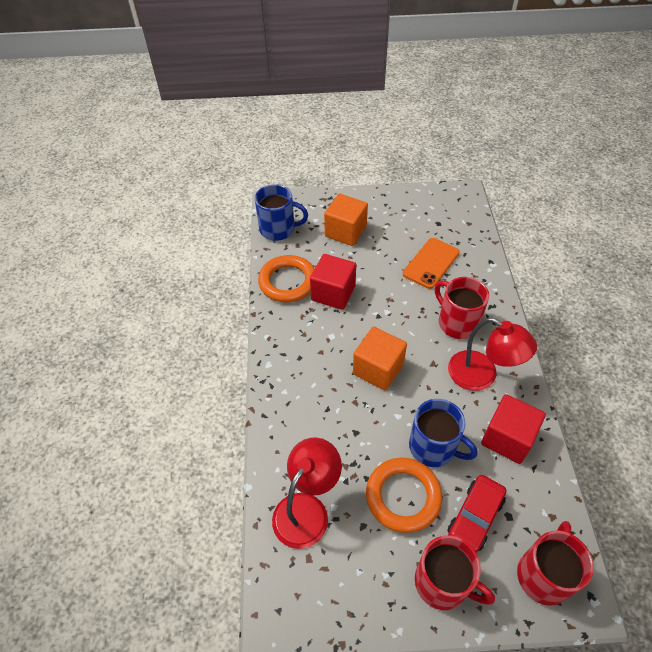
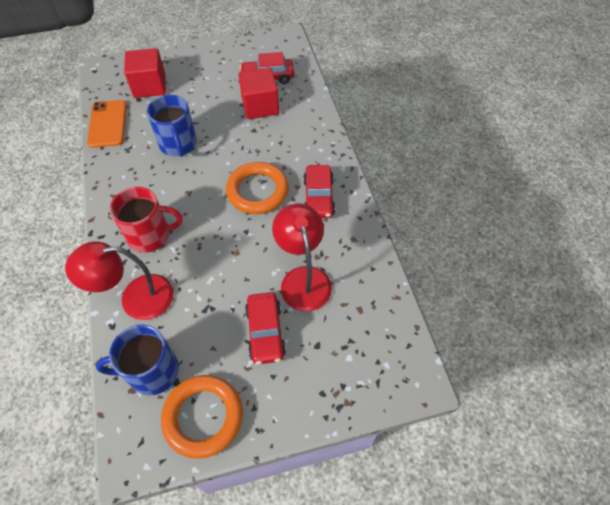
orange cube: [324,194,368,246] [353,327,407,391] = 2 -> none = 0
red car: [447,475,506,553] = 1 -> [240,52,294,84] [245,292,286,364] [303,165,335,218] = 3
red mug: [415,535,495,610] [435,277,489,339] [517,521,594,606] = 3 -> [110,187,182,253] = 1

